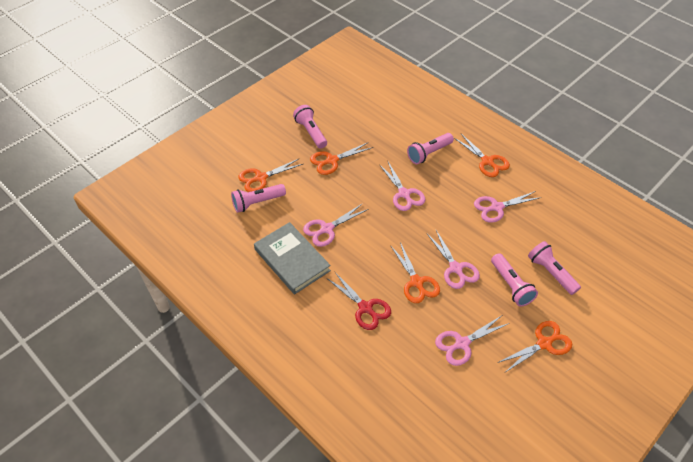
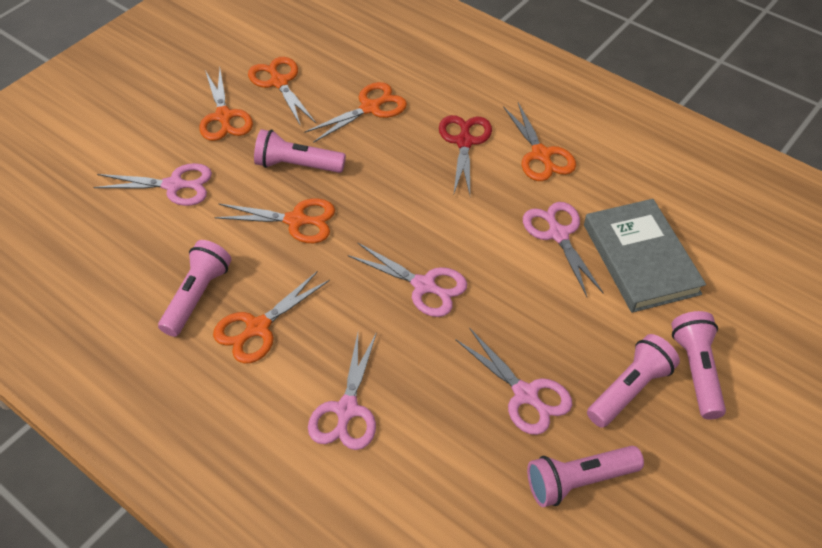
orange scissors: [238,158,303,192] [310,142,373,175] [390,242,440,303] [454,134,510,177] [498,321,572,372] = 5 -> [199,69,253,141] [213,271,330,364] [214,198,335,243] [248,57,316,126] [304,82,407,143] [503,103,576,181] = 6

